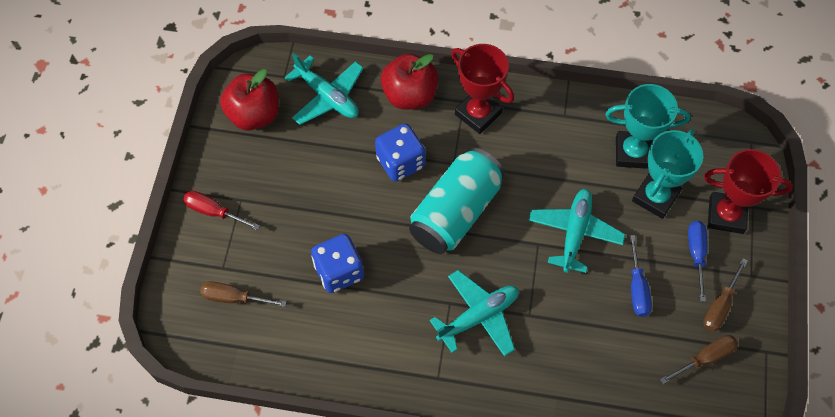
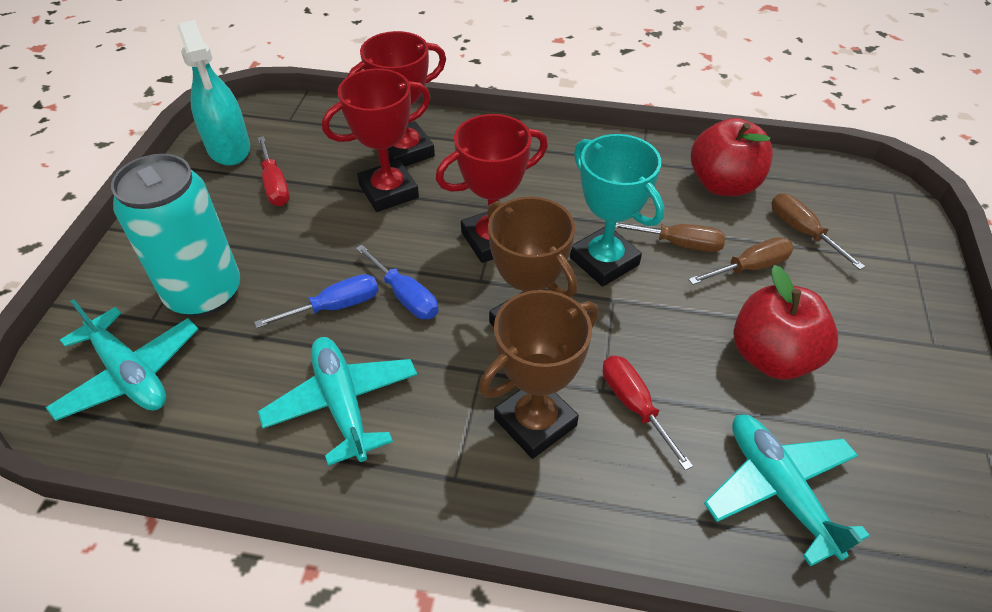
blue dice: [311,234,364,293] [375,123,425,182] = 2 -> none = 0
brown trophy: none = 0 -> [479,290,599,459] [487,197,577,327] = 2
red screwdriver: [183,191,260,230] = 1 -> [258,136,290,206] [603,356,693,470] = 2
red trophy: [451,44,514,134] [704,149,793,234] = 2 -> [322,68,431,212] [347,31,446,167] [435,114,548,263] = 3
turquoise spray bottle: none = 0 -> [177,20,250,166] = 1
turquoise trophy: [605,84,690,169] [632,129,703,219] = 2 -> [570,134,664,287] = 1

